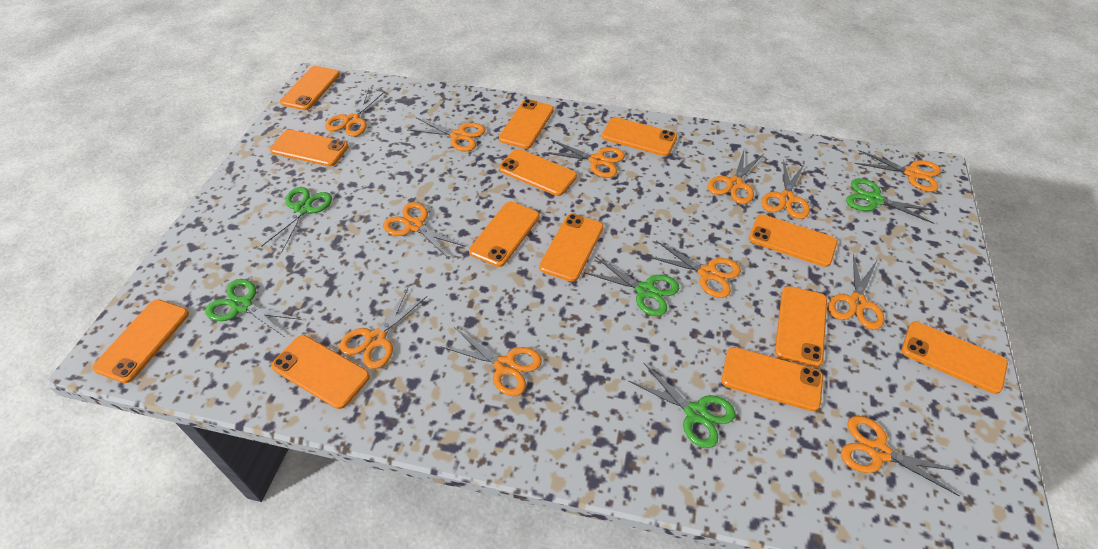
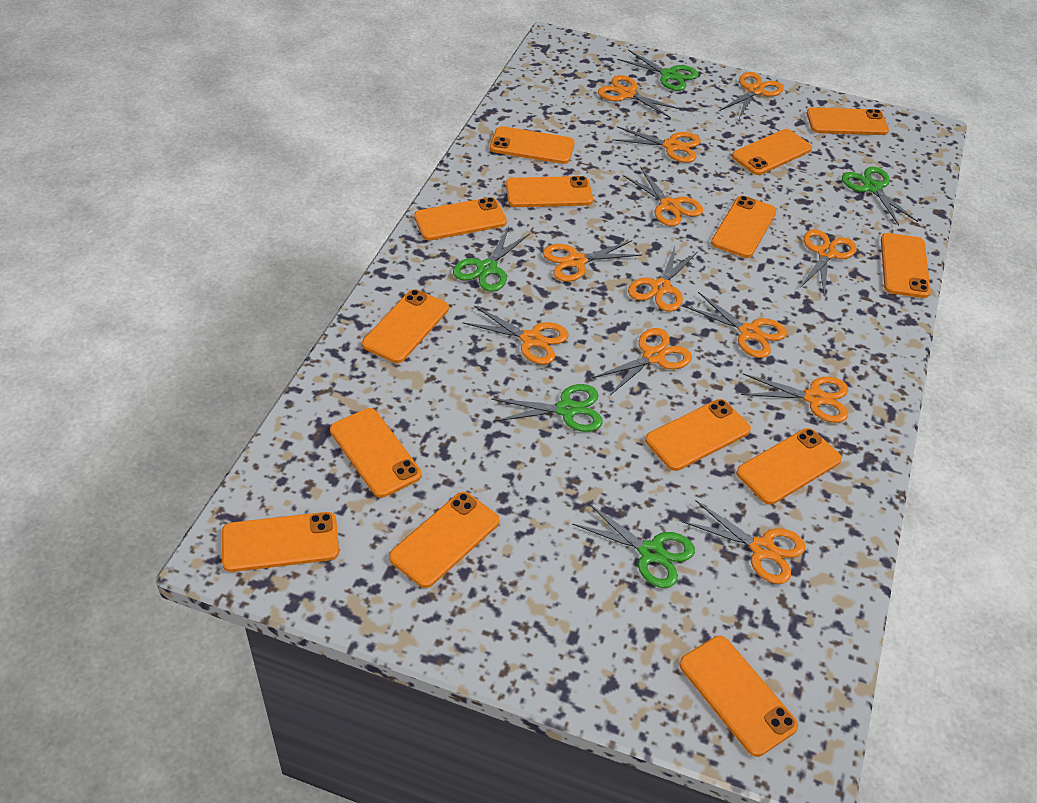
orange phone: [92,299,189,383] [270,129,348,166] [271,335,370,409] [280,66,340,110] [469,202,539,267] [499,99,554,149] [499,149,577,196] [539,214,604,282] [602,117,677,156] [721,347,823,411] [749,214,837,267] [775,286,827,367] [902,322,1008,394] = 13 -> [222,512,339,572] [330,408,422,498] [362,289,449,363] [389,492,499,588] [414,197,507,240] [490,126,575,164] [506,176,593,207] [645,399,751,471] [679,636,798,757] [711,196,776,258] [732,129,812,175] [736,428,842,505] [806,108,889,135] [881,233,931,298] = 14

